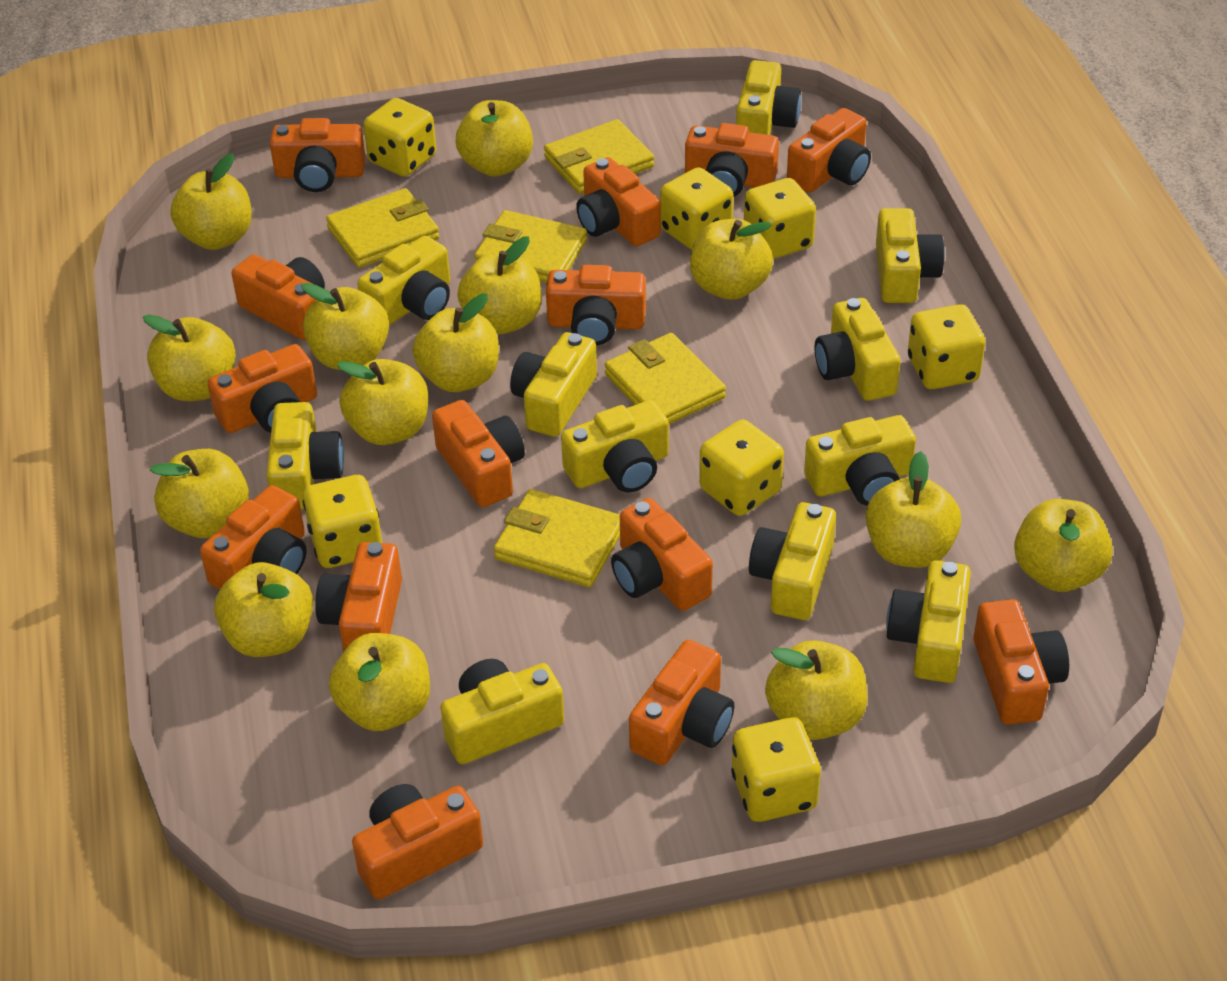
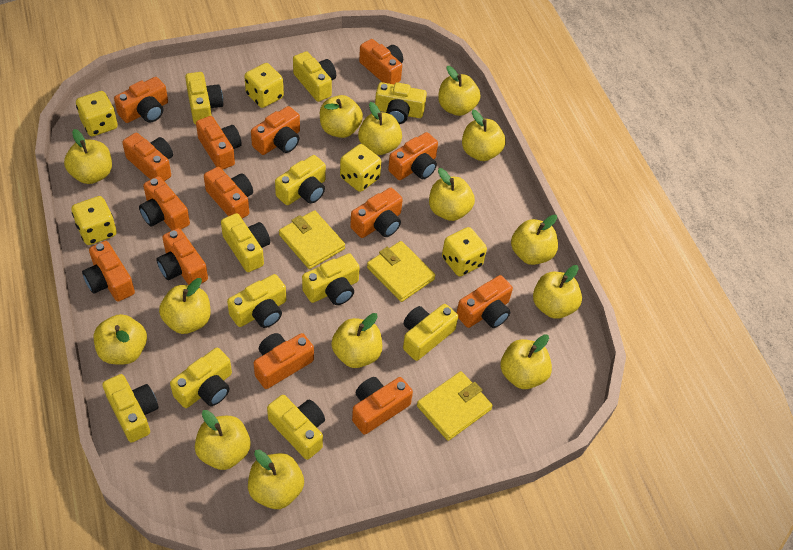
yellow dice: [303,475,382,568] [363,98,436,176] [660,167,733,250] [699,420,784,516] [731,717,821,822] [744,178,816,259] [908,304,985,389] = 7 -> [71,196,117,245] [76,91,118,136] [244,63,284,108] [340,144,381,192] [442,227,487,276] = 5
yellow wallet: [326,188,440,268] [474,210,587,283] [494,489,620,587] [544,119,654,194] [605,333,726,424] = 5 -> [279,210,345,269] [367,241,436,302] [417,371,493,441] = 3

